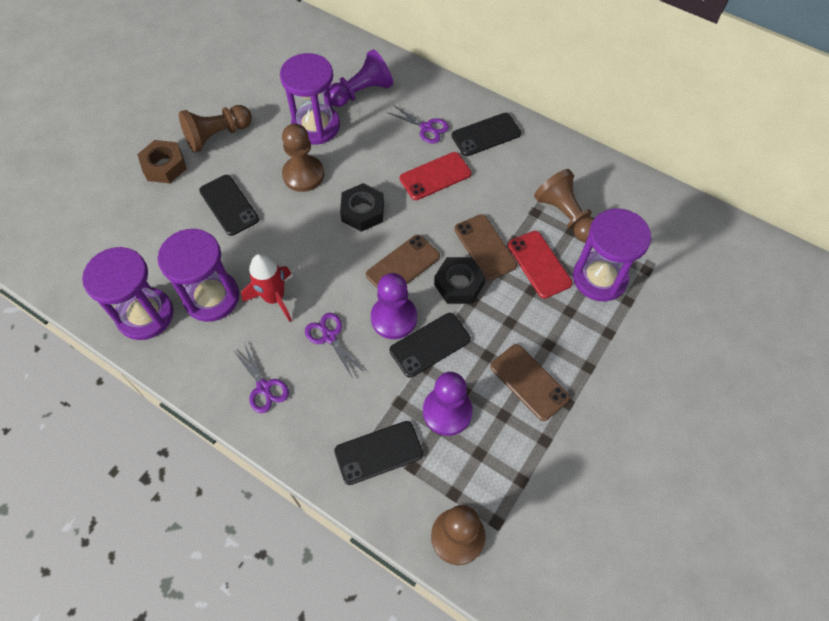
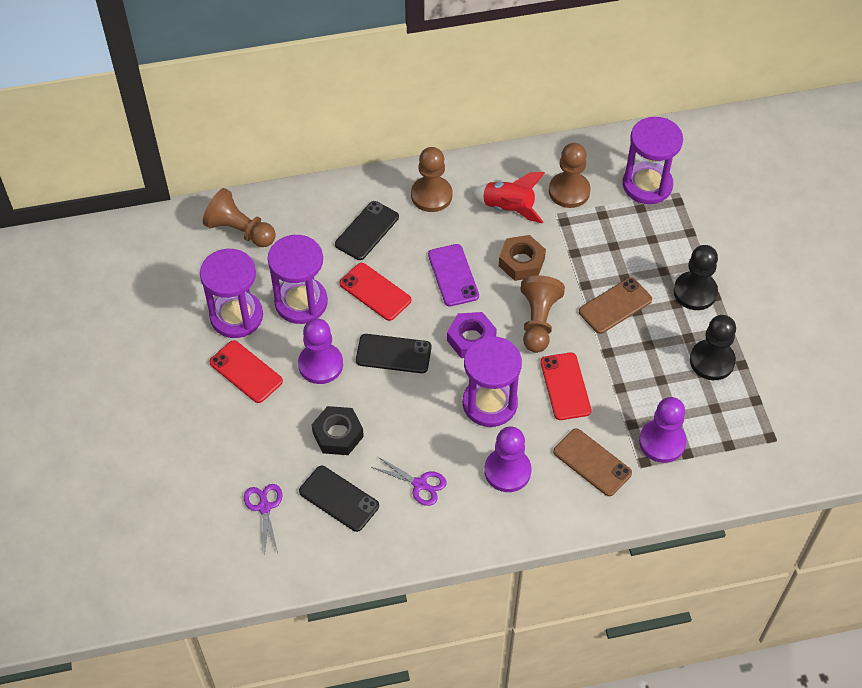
black nut: [340,183,384,232] [434,257,486,304] = 2 -> [312,406,364,455] = 1
black pawn: none = 0 -> [674,245,718,310] [690,315,736,380] = 2
black phone: [199,175,259,236] [334,421,423,485] [390,313,471,378] [452,113,521,156] = 4 -> [299,466,379,532] [335,201,399,260] [356,334,432,373] = 3
brown phone: [366,235,440,288] [454,214,517,281] [490,344,570,421] = 3 -> [553,428,632,496] [579,277,652,334] = 2
purple nut: none = 0 -> [447,312,497,358] = 1
purple phone: none = 0 -> [428,244,479,307] = 1
purple scissors: [233,343,289,413] [305,313,364,377] [387,105,449,144] = 3 -> [244,484,282,554] [371,456,447,506] = 2
red phone: [400,152,471,200] [508,231,573,299] = 2 -> [209,340,283,403] [340,263,411,321] [540,352,591,420] = 3

